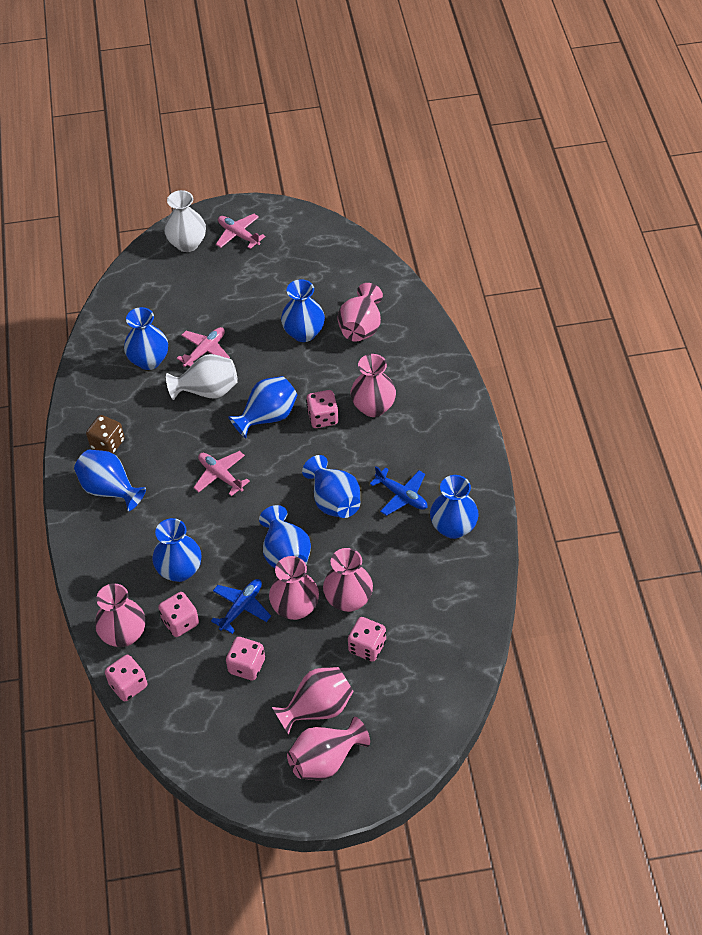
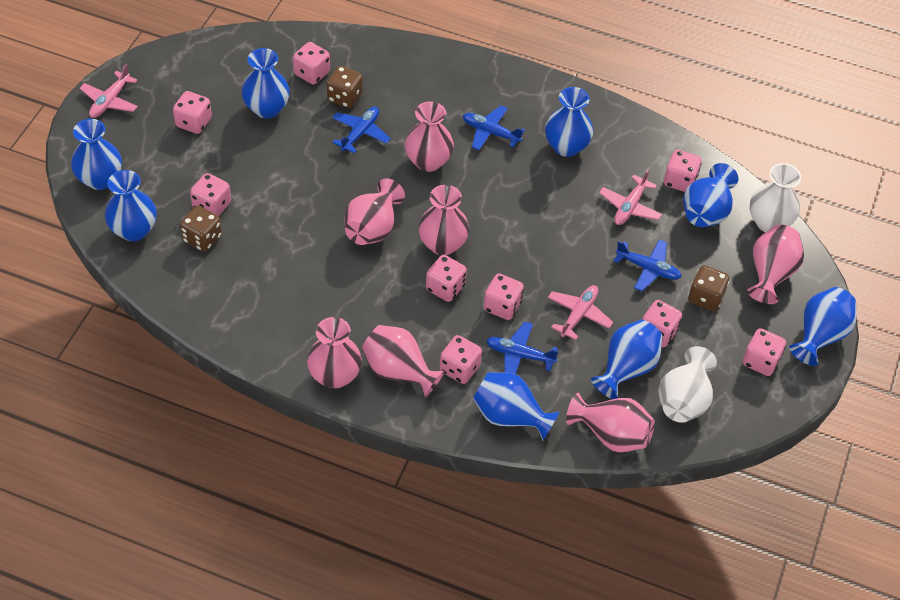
blue plane: [211,579,271,634] [370,466,427,516] = 2 -> [332,107,391,153] [463,106,525,150] [486,322,559,374] [614,240,682,292] = 4
brown dice: [86,415,125,454] = 1 -> [180,206,222,252] [327,66,363,108] [688,265,729,311] = 3
pink dice: [105,655,147,701] [158,592,199,637] [226,637,265,681] [306,390,338,428] [348,617,386,662] = 5 -> [173,91,212,134] [190,173,231,216] [293,42,330,85] [426,255,467,302] [440,335,482,384] [483,274,524,320] [642,300,682,347] [664,150,702,192] [743,328,786,376] = 9

